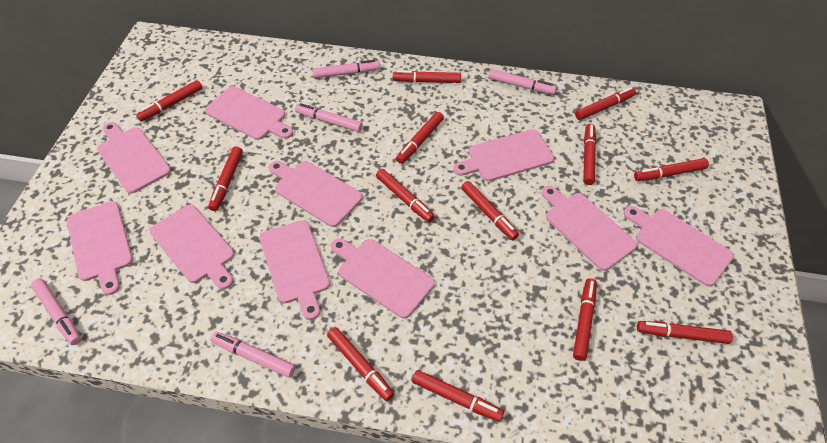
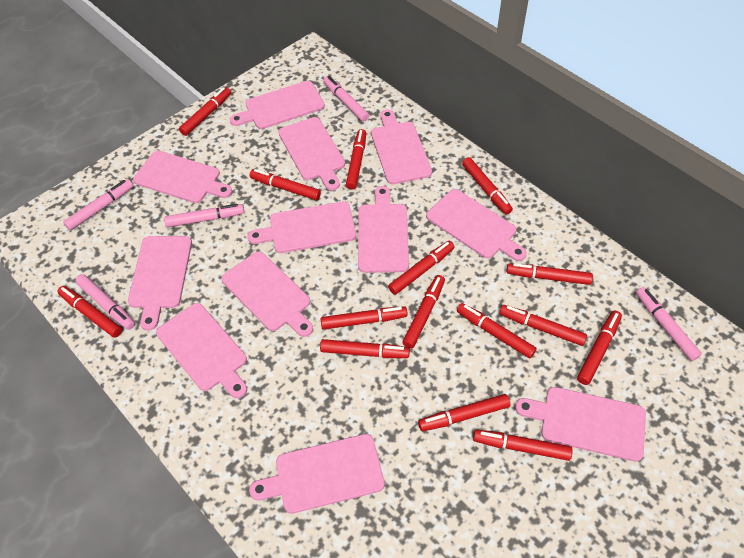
pink cutting board: [67,201,133,295] [97,122,171,194] [150,205,234,289] [205,86,293,140] [259,220,330,320] [269,161,363,227] [331,238,435,319] [453,129,554,181] [542,186,637,271] [624,206,734,287] = 10 -> [128,236,192,331] [133,151,232,203] [156,303,247,398] [222,251,313,337] [230,81,325,129] [247,201,356,253] [249,434,385,514] [278,117,345,191] [358,186,409,273] [371,110,432,184] [426,189,527,261] [515,387,646,461] = 12
red marker: [136,80,202,122] [208,146,243,211] [327,327,394,401] [376,169,435,222] [393,70,461,83] [396,112,444,164] [412,370,504,422] [461,181,519,241] [573,278,597,361] [575,87,636,120] [583,124,596,185] [634,158,709,181] [637,321,733,344] = 13 -> [58,286,122,338] [179,87,231,136] [250,169,321,200] [320,339,410,358] [321,306,408,330] [346,129,366,189] [388,241,455,295] [402,275,445,349] [418,394,510,431] [457,303,537,358] [462,157,513,215] [473,429,573,461] [499,305,587,346] [506,263,593,285] [577,311,622,385] = 15

